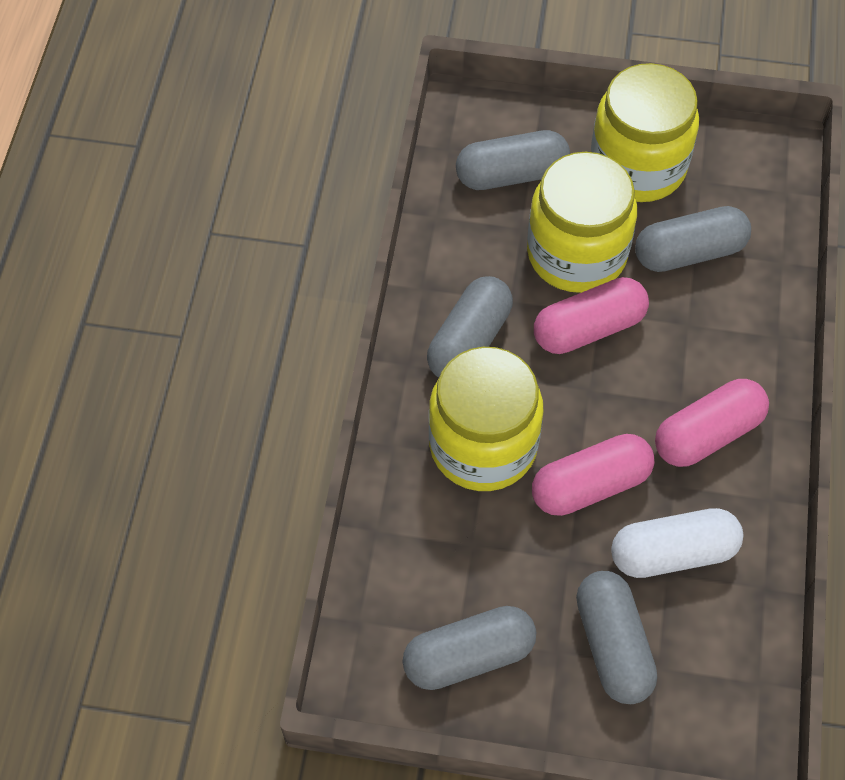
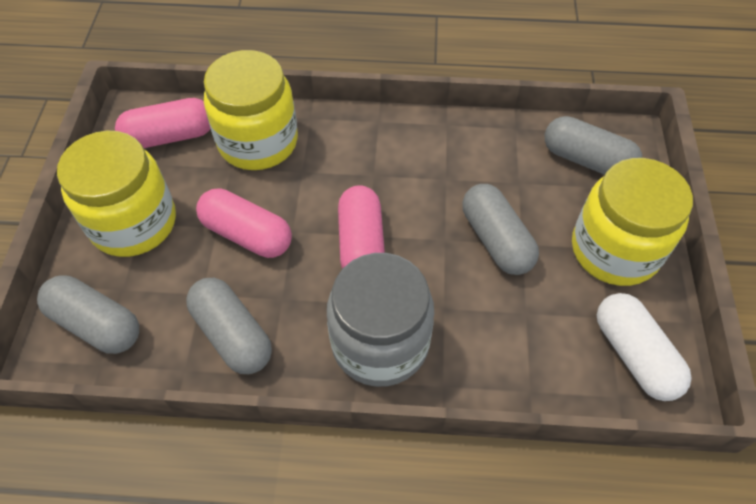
grey capsule: [402,606,536,690] [427,276,513,378] [456,130,570,190] [576,571,657,704] [635,206,751,272] = 5 -> [37,275,139,354] [186,278,272,374] [462,184,539,275] [545,116,642,175] = 4
grey jar: none = 0 -> [327,253,434,387] = 1

